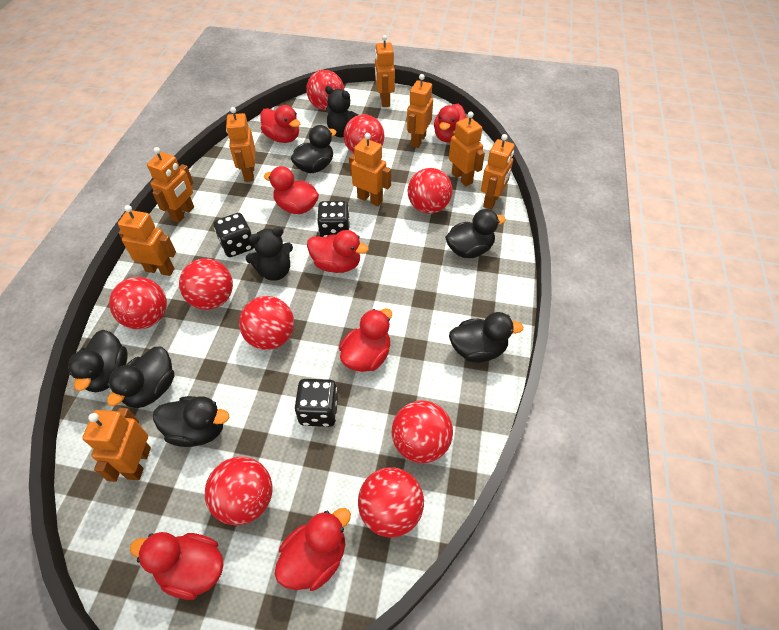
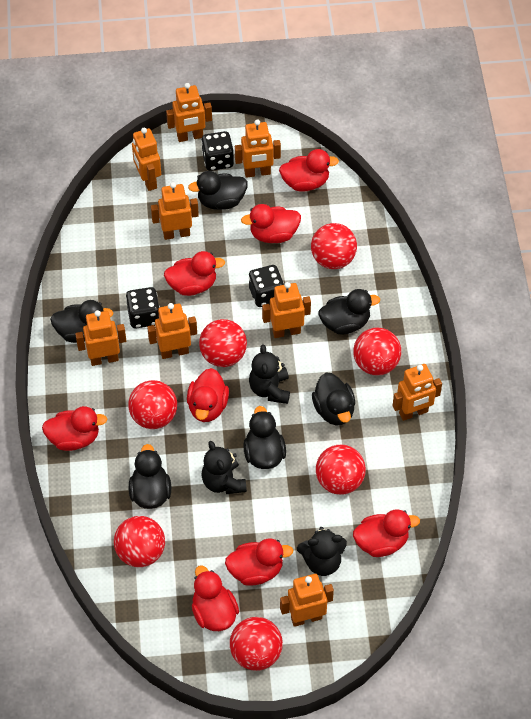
black teddy bear: [246,227,293,281] [325,86,359,137] = 2 -> [201,441,247,494] [249,344,290,404] [297,527,347,576] = 3
red ball: [109,277,167,329] [179,258,233,310] [205,457,273,525] [239,296,294,350] [306,70,344,110] [344,114,385,155] [358,467,424,538] [391,401,453,463] [408,168,452,214] = 9 -> [114,516,165,567] [128,380,177,429] [199,319,247,367] [230,617,283,671] [311,223,357,269] [316,444,366,495] [353,327,401,376] = 7
red duck: [130,532,223,600] [260,105,300,143] [264,166,319,214] [275,508,351,591] [307,230,369,273] [339,308,392,372] [434,104,466,143] = 7 -> [42,406,107,451] [164,251,225,296] [187,368,229,422] [192,565,239,631] [225,539,293,586] [241,204,301,243] [279,149,339,192] [353,509,420,557] = 8

